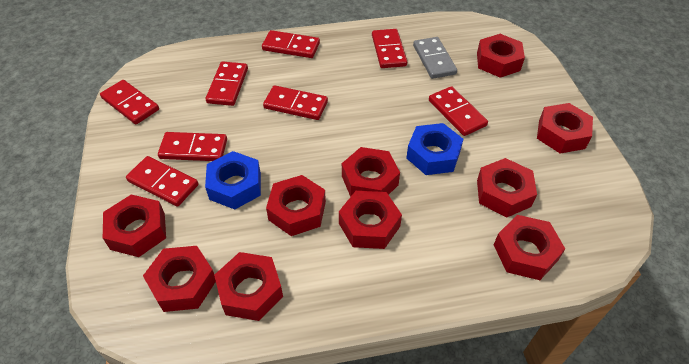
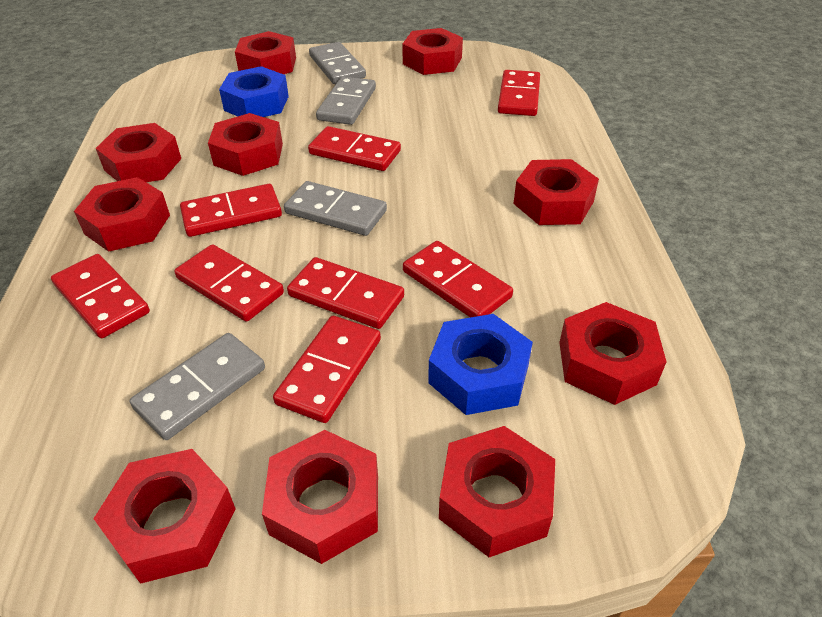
grey domino: [413,37,457,79] = 1 -> [130,333,265,440] [284,181,387,236] [309,42,366,84] [316,76,376,125] = 4

